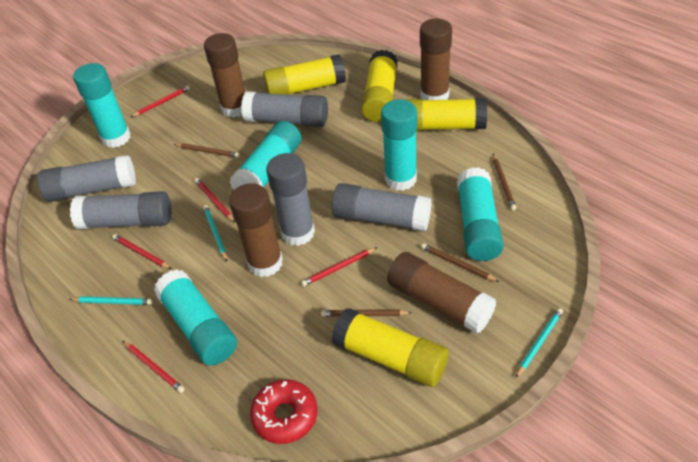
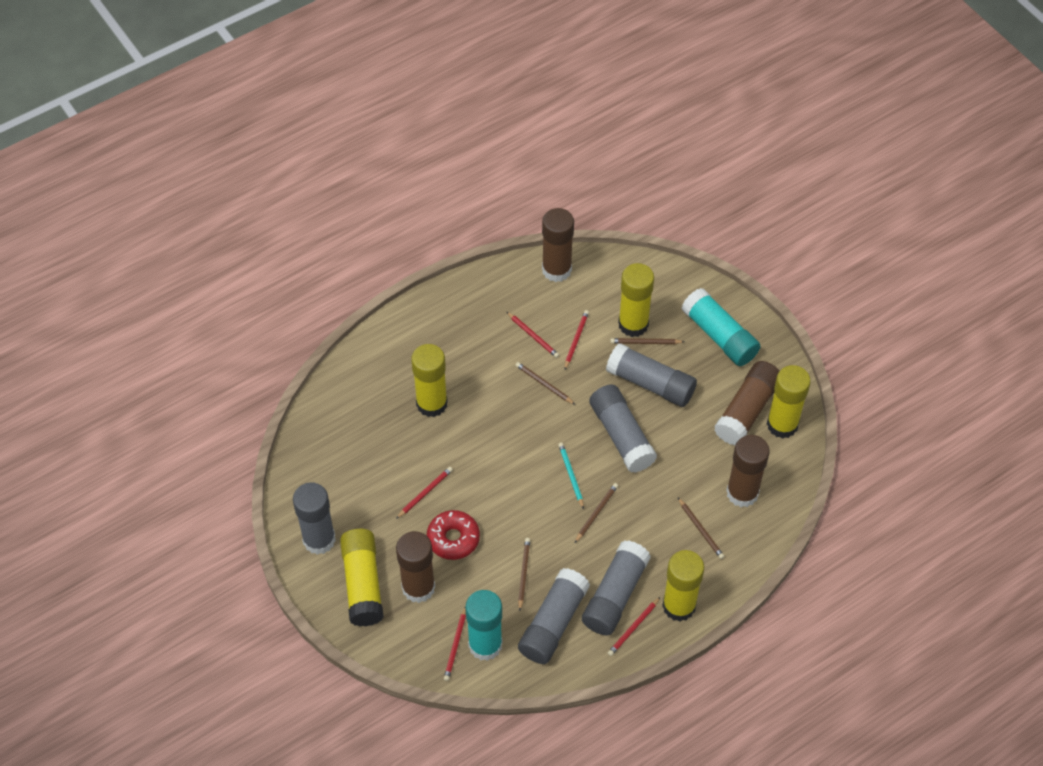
brown pencil: [174,143,240,158] [321,309,412,317] [421,243,499,282] [493,154,516,210] = 4 -> [516,362,575,404] [518,538,530,611] [575,483,618,543] [610,338,684,344] [678,498,725,559] = 5
turquoise glue stick: [73,63,131,148] [154,269,237,366] [230,121,301,190] [381,99,417,191] [457,167,504,261] = 5 -> [466,590,502,661] [681,288,761,366] = 2
turquoise pencil: [70,296,153,305] [203,205,227,262] [516,308,563,378] = 3 -> [558,443,584,509] = 1
yellow glue stick: [263,54,346,95] [332,308,449,387] [361,50,398,122] [404,98,487,131] = 4 -> [340,529,384,627] [411,344,448,417] [618,263,654,337] [662,550,704,622] [767,365,811,439] = 5

